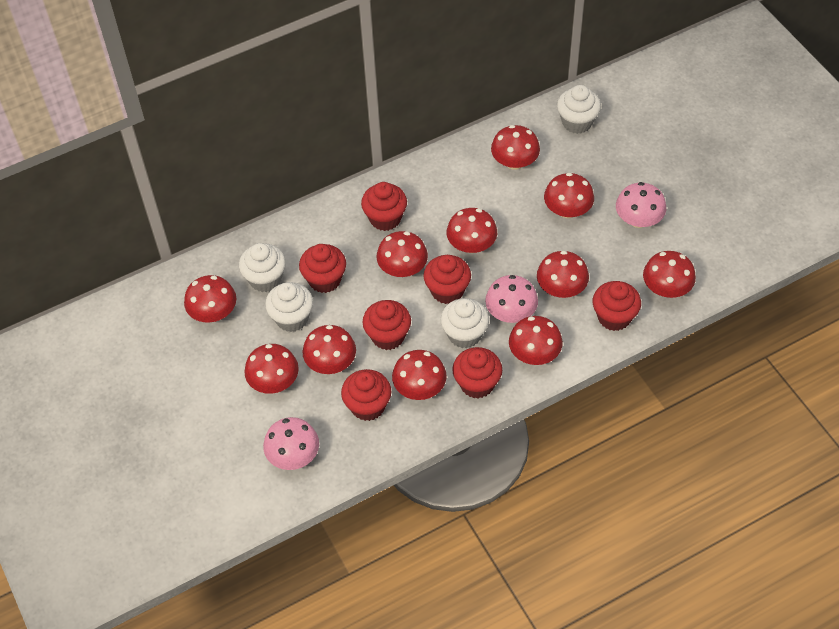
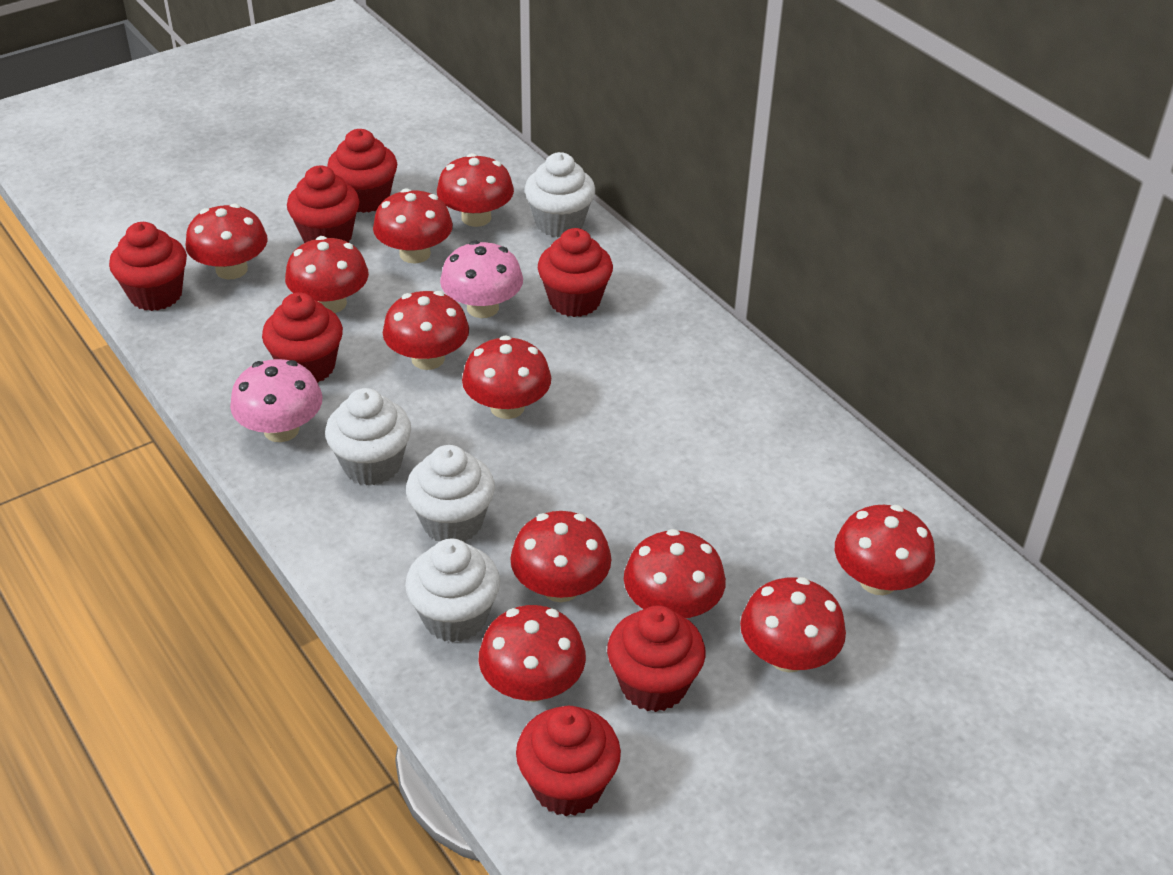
pink mushroom: [263,417,319,470] [485,275,538,323] [616,182,666,228] = 3 -> [230,359,323,442] [440,240,523,318] = 2

